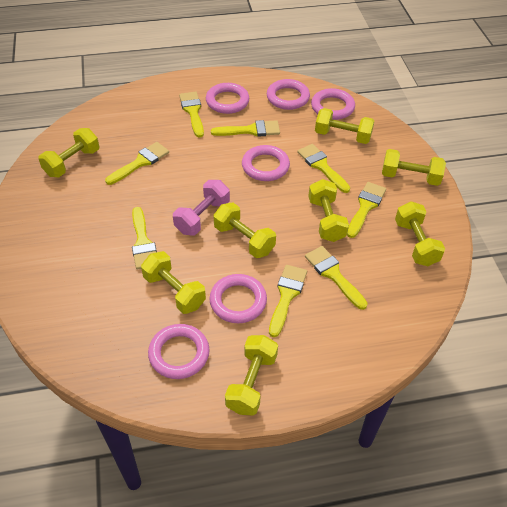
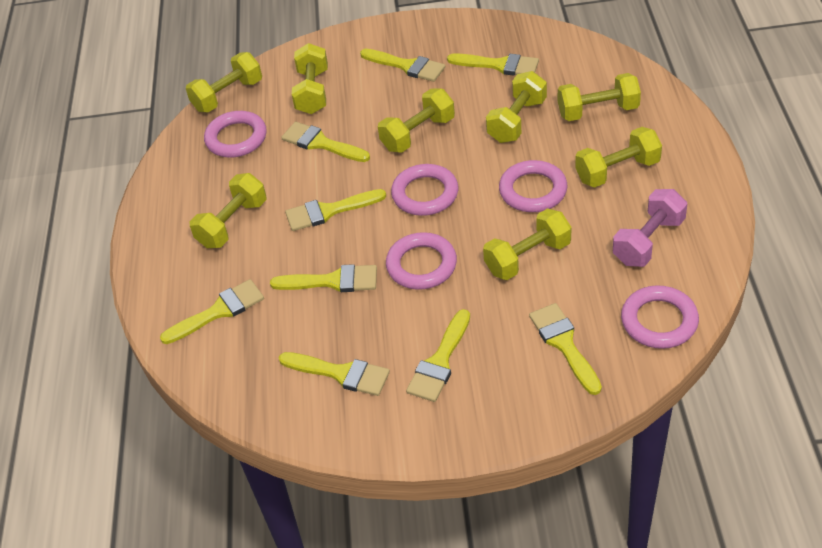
pink ring: [148,324,210,379] [206,83,249,114] [209,274,267,323] [242,145,290,181] [267,79,310,110] [311,88,355,120] = 6 -> [204,111,266,158] [386,232,457,290] [391,164,458,216] [499,160,567,212] [621,285,699,349] = 5
yellow brush: [105,142,169,185] [132,207,157,269] [179,91,204,138] [211,120,280,137] [269,265,307,337] [297,144,350,193] [305,246,368,310] [347,182,386,238] = 8 -> [160,279,264,344] [270,264,377,292] [279,352,390,396] [281,122,370,162] [285,189,386,231] [360,49,445,82] [406,309,470,402] [447,53,539,76] [529,303,602,395] = 9

